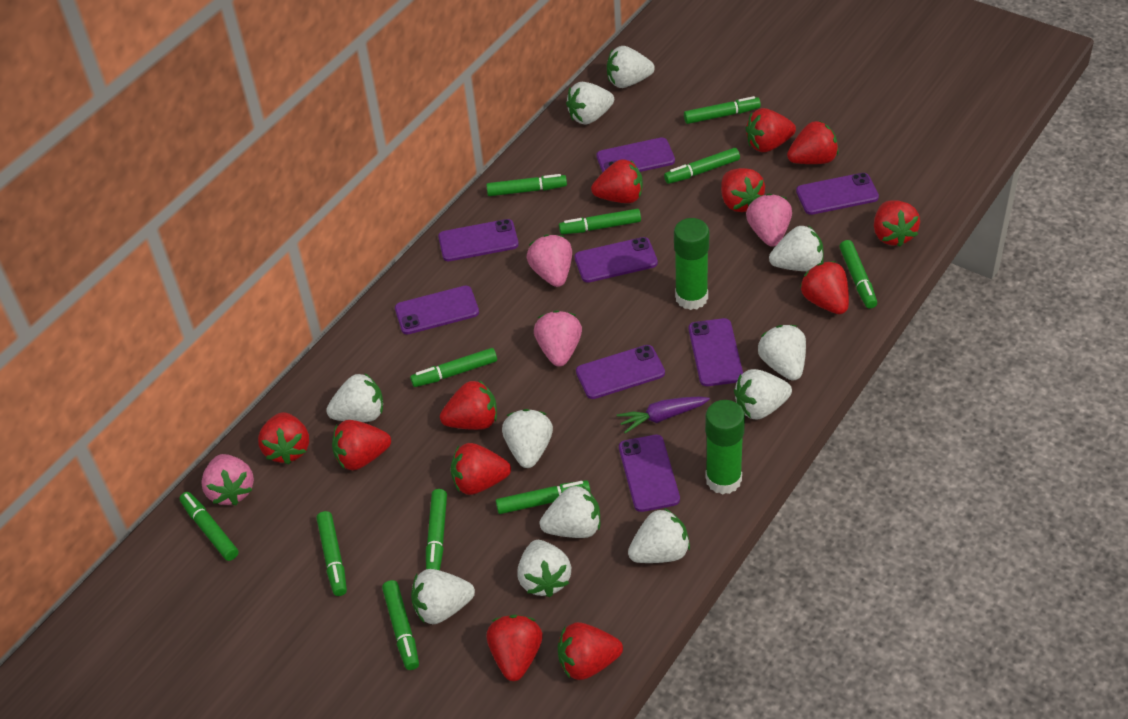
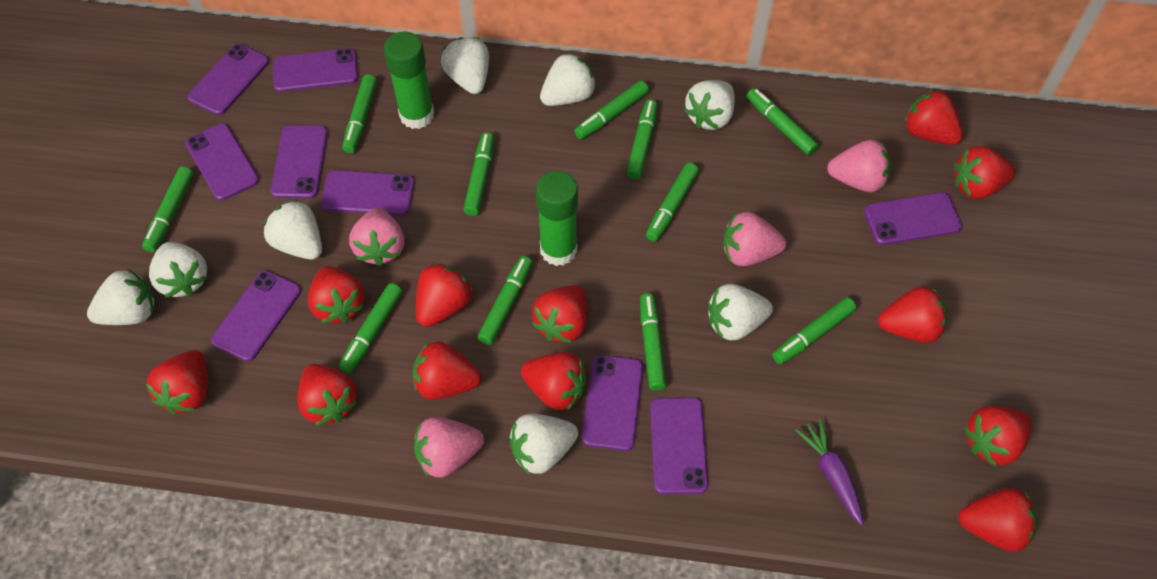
purple phone: [395,286,479,334] [438,219,519,261] [574,237,658,283] [576,345,665,399] [596,137,675,173] [619,435,680,512] [689,318,743,386] [796,173,879,215] = 8 -> [185,123,259,201] [187,44,269,115] [211,270,301,362] [271,125,328,199] [273,48,358,92] [321,170,415,216] [582,355,643,451] [650,397,708,494] [864,192,962,245] = 9
white strawberry: [326,373,383,422] [411,569,475,624] [502,409,553,468] [517,540,571,597] [540,485,600,538] [566,82,614,125] [607,46,655,88] [628,508,690,563] [734,369,792,420] [758,325,806,381] [769,226,824,271] = 11 -> [87,269,155,325] [149,242,207,298] [263,200,322,260] [441,37,489,94] [509,414,578,474] [540,53,596,106] [684,80,735,130] [708,284,773,341] = 8

